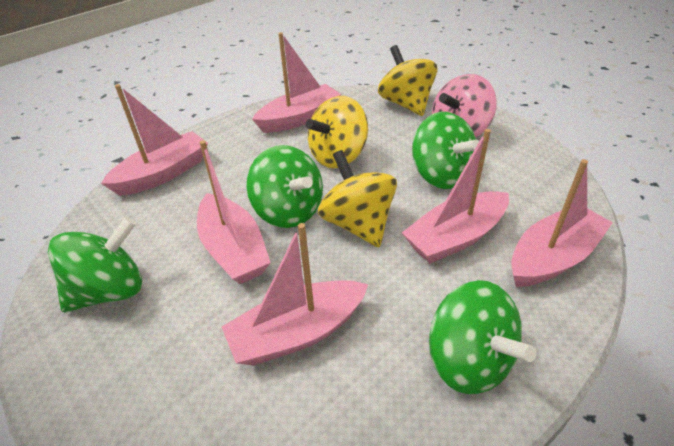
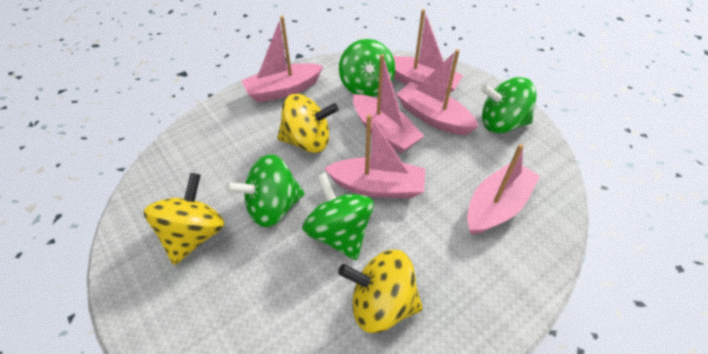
pink spinning top: [432,74,497,137] = 1 -> none = 0

